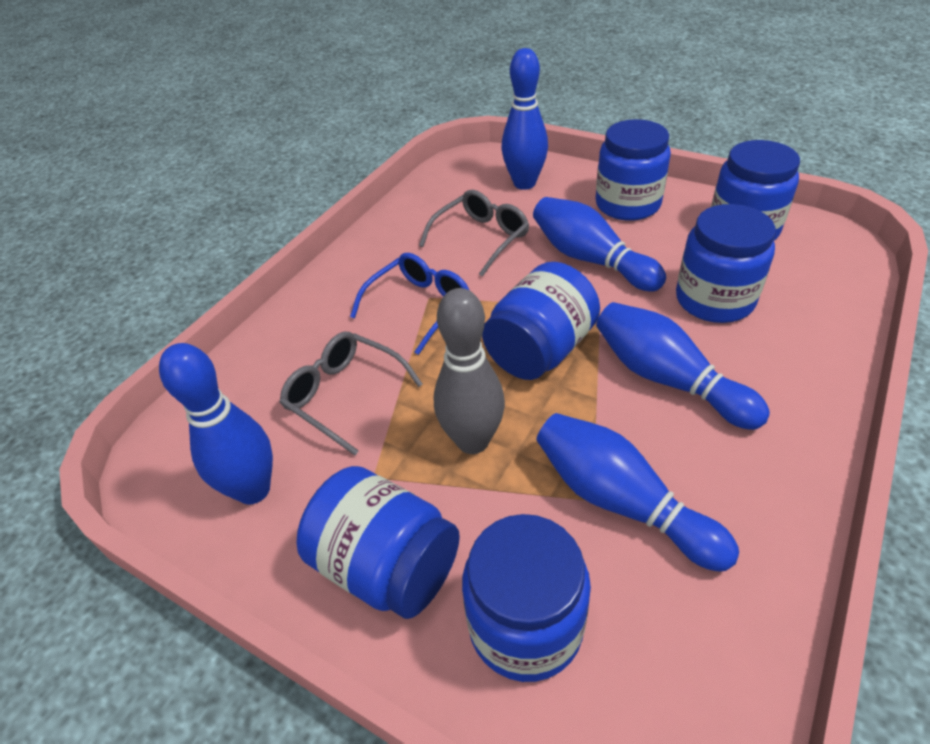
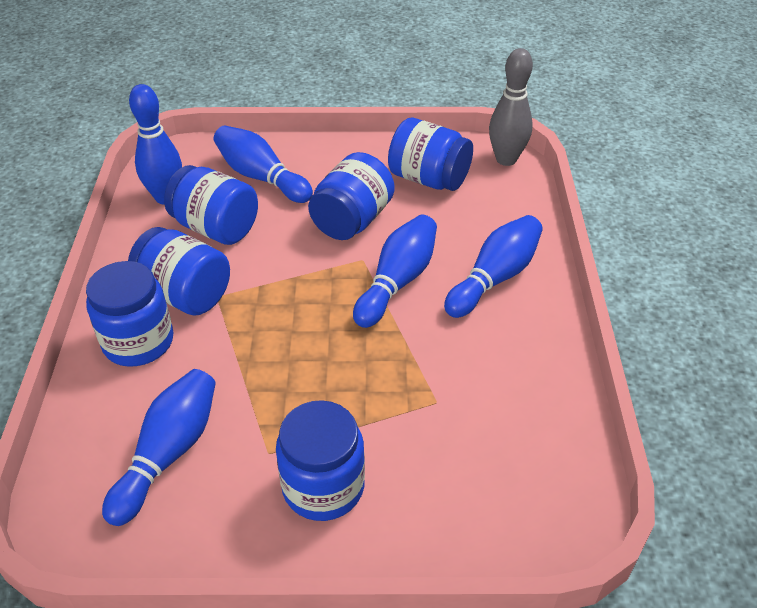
blue glasses: [350,253,469,355] = 1 -> none = 0
grey glasses: [279,332,423,455] [419,190,529,277] = 2 -> none = 0

